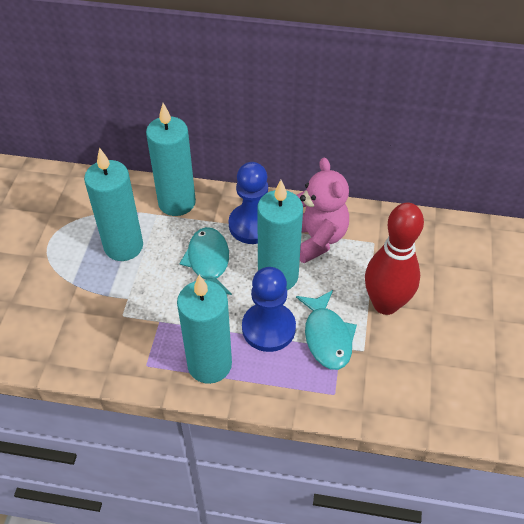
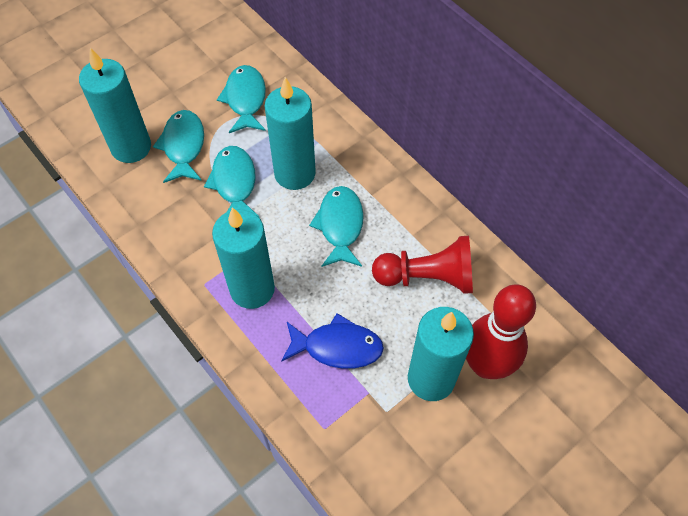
blue fish: none = 0 -> [281,313,384,369] = 1
blue pawn: [229,162,268,244] [242,267,296,352] = 2 -> none = 0
pink teddy bear: [297,157,349,263] = 1 -> none = 0
red pawn: none = 0 -> [372,236,473,294] = 1
turquoise fish: [179,227,232,295] [296,290,357,370] = 2 -> [153,110,204,183] [204,146,260,218] [217,65,266,133] [309,186,364,267] = 4

